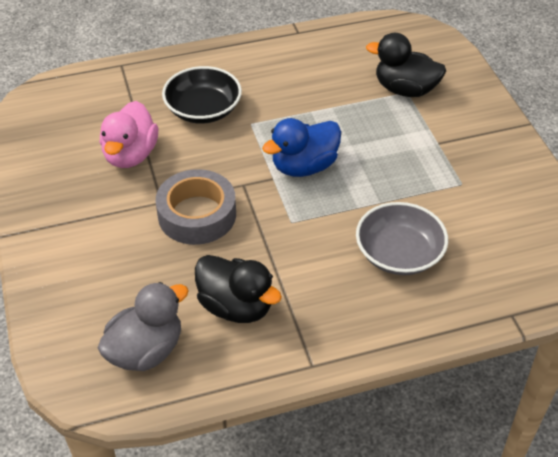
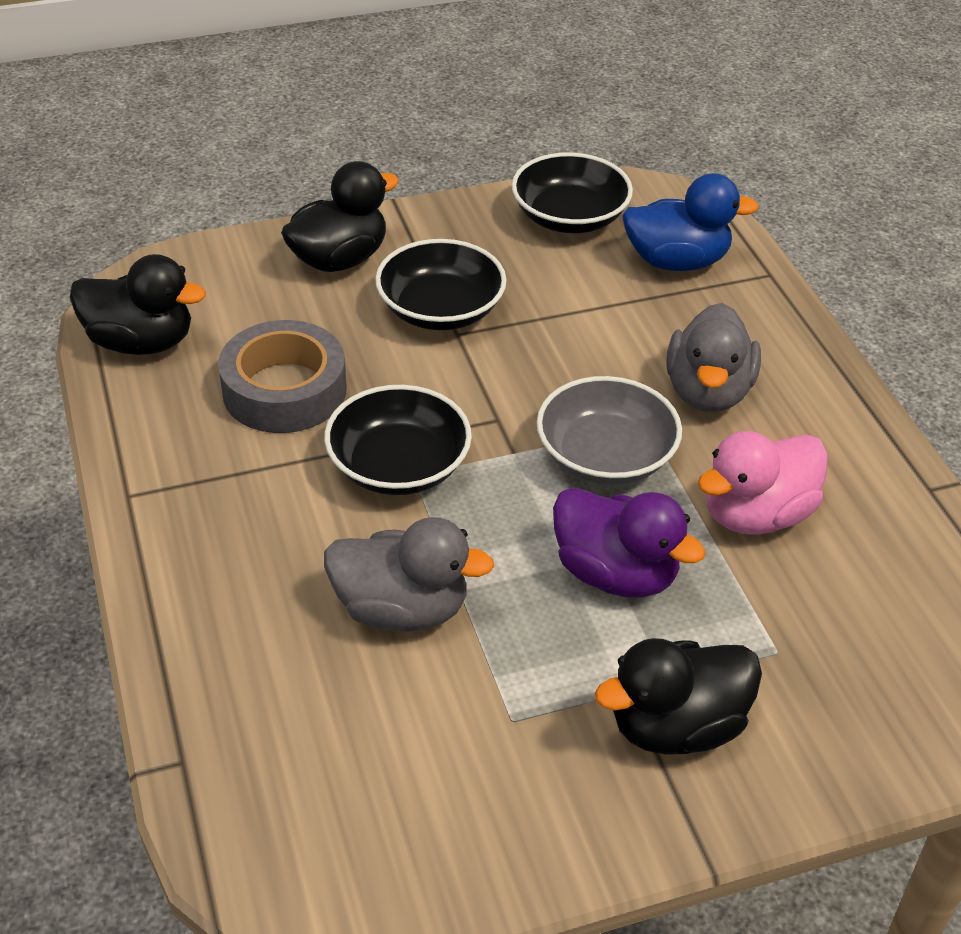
black bowl: [162,66,242,124] = 1 -> [324,385,472,495] [375,239,507,330] [512,152,633,233] = 3
black duck: [195,255,282,323] [366,33,446,97] = 2 -> [70,254,206,355] [281,161,399,272] [595,638,762,755] = 3
grey duck: [98,282,188,371] = 1 -> [324,517,494,632] [666,303,761,412] = 2
purple duck: none = 0 -> [553,487,706,598] = 1

